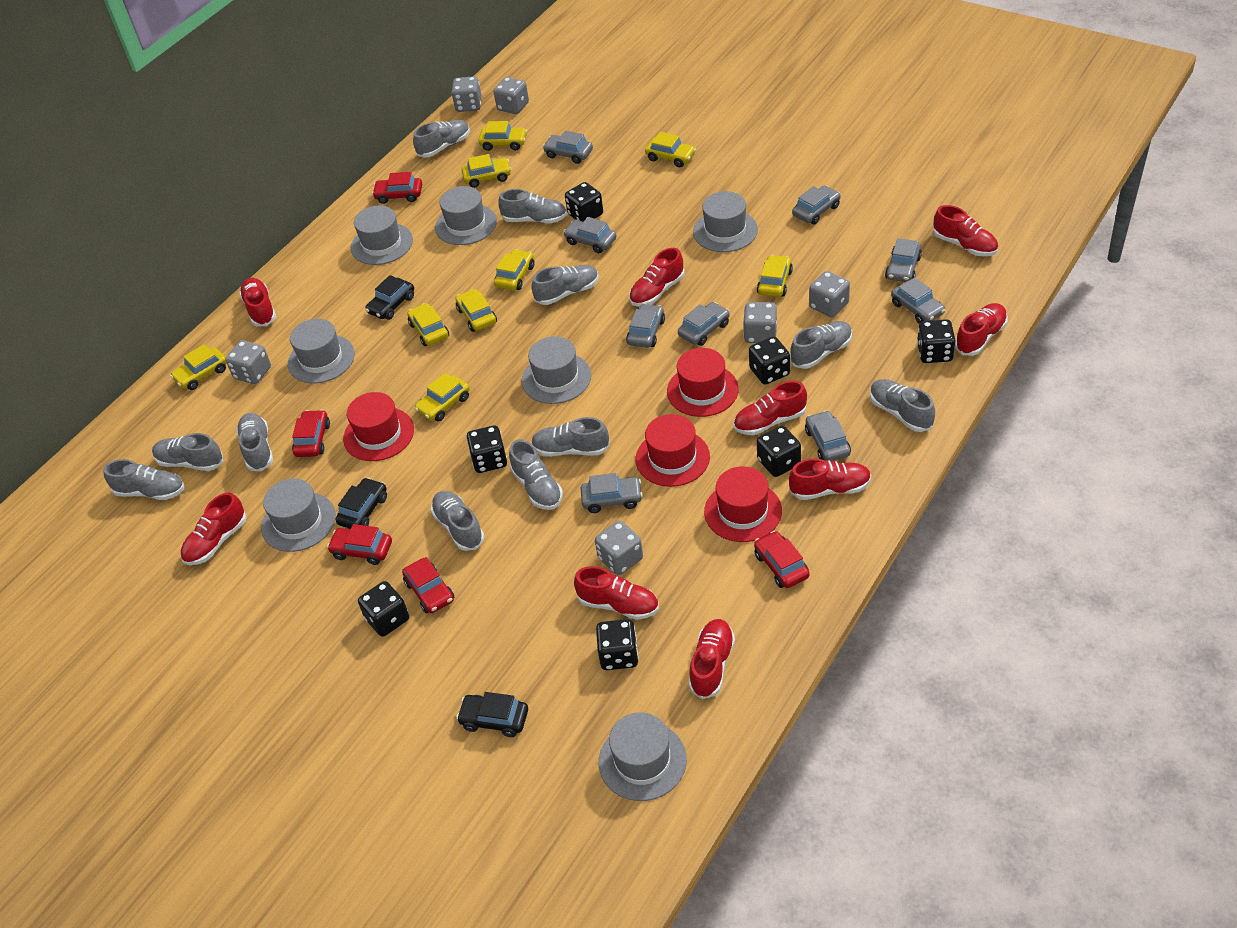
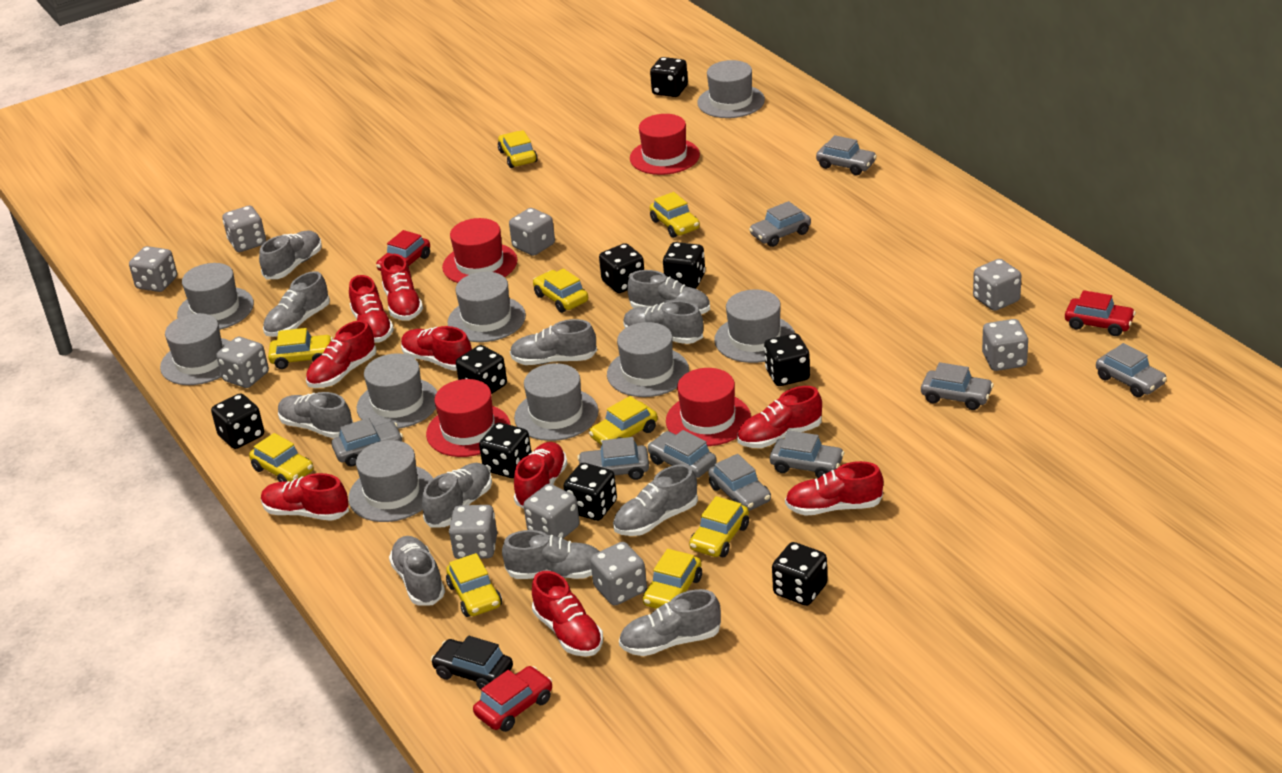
black car: [336,477,387,529] [365,275,414,320] [456,692,528,737] = 3 -> [431,636,513,690] = 1
black dice: [358,581,409,637] [467,425,507,473] [565,182,603,222] [596,619,639,670] [749,337,790,385] [757,426,801,477] [917,319,955,363] = 7 -> [211,393,264,449] [456,345,507,394] [479,423,532,478] [563,463,617,521] [599,243,644,293] [650,57,688,97] [663,242,705,289] [764,333,810,386] [772,542,827,606] = 9
grey dice: [225,340,271,384] [451,76,482,112] [493,77,529,114] [595,521,643,575] [743,302,777,343] [809,271,850,317] = 6 -> [129,246,177,292] [216,337,269,388] [223,206,266,252] [449,505,497,559] [509,208,555,256] [523,484,580,539] [590,542,647,606] [973,259,1021,311] [982,319,1028,371] = 9
grey hat: [261,478,336,552] [288,319,355,383] [351,206,413,265] [435,186,497,245] [522,336,591,404] [599,712,687,801] [693,191,758,252] = 7 -> [160,313,230,385] [177,263,254,330] [348,440,433,522] [357,353,437,429] [447,272,526,342] [514,363,598,441] [607,322,689,397] [697,60,765,118] [714,290,795,363] = 9
red car: [292,410,330,457] [327,524,392,565] [372,172,422,204] [402,557,455,613] [754,531,809,588] = 5 -> [376,230,430,271] [473,666,552,732] [1065,290,1136,336] = 3

